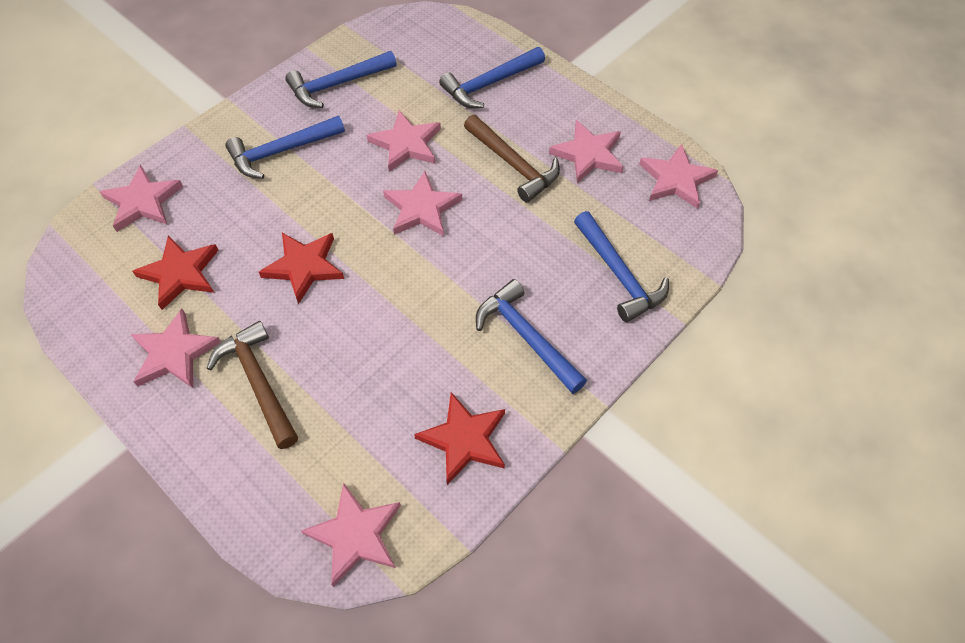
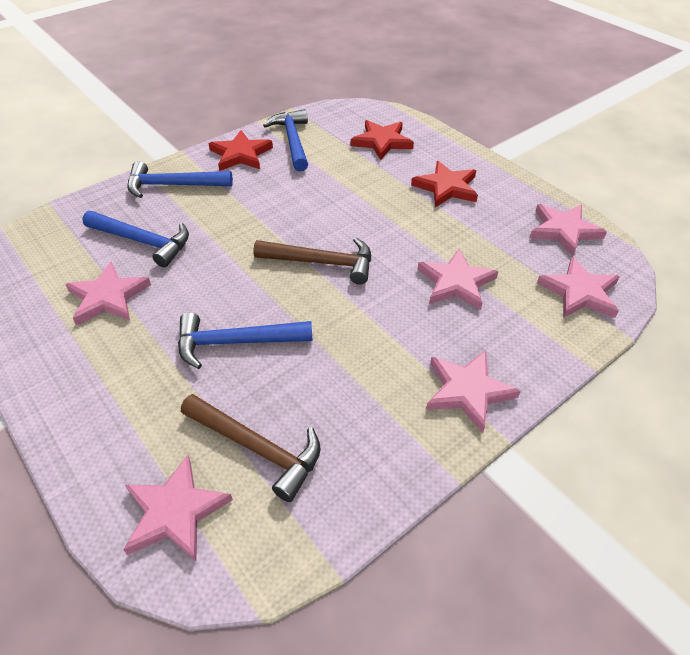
blue hammer: [225,116,345,179] [285,51,397,108] [439,47,545,108] [476,279,587,394] [574,211,669,322] = 5 -> [82,211,189,267] [127,161,233,198] [178,312,313,369] [263,109,308,172] = 4
pink star: [100,165,183,232] [131,309,221,388] [301,482,401,587] [367,110,441,172] [383,171,462,236] [549,120,623,183] [639,144,718,209] = 7 -> [65,261,151,325] [123,455,233,561] [418,248,499,310] [426,350,521,433] [530,204,607,256] [537,257,620,318] = 6

